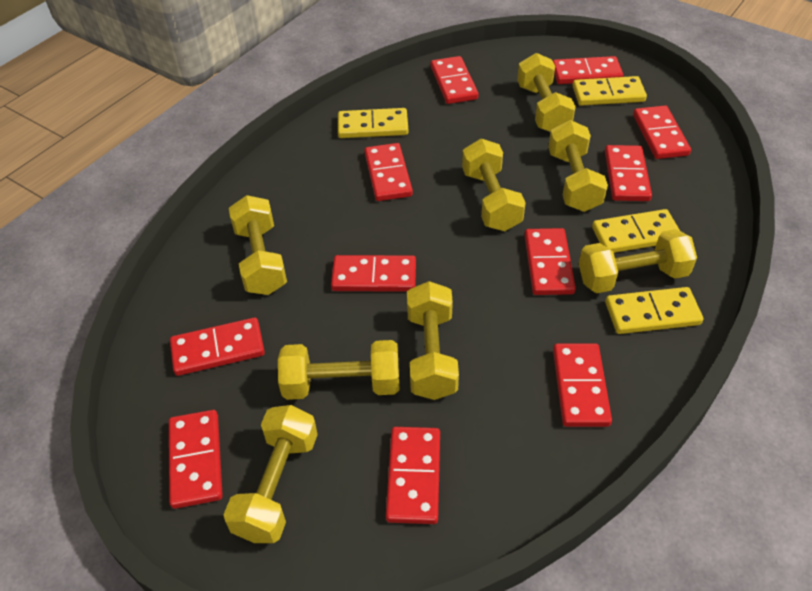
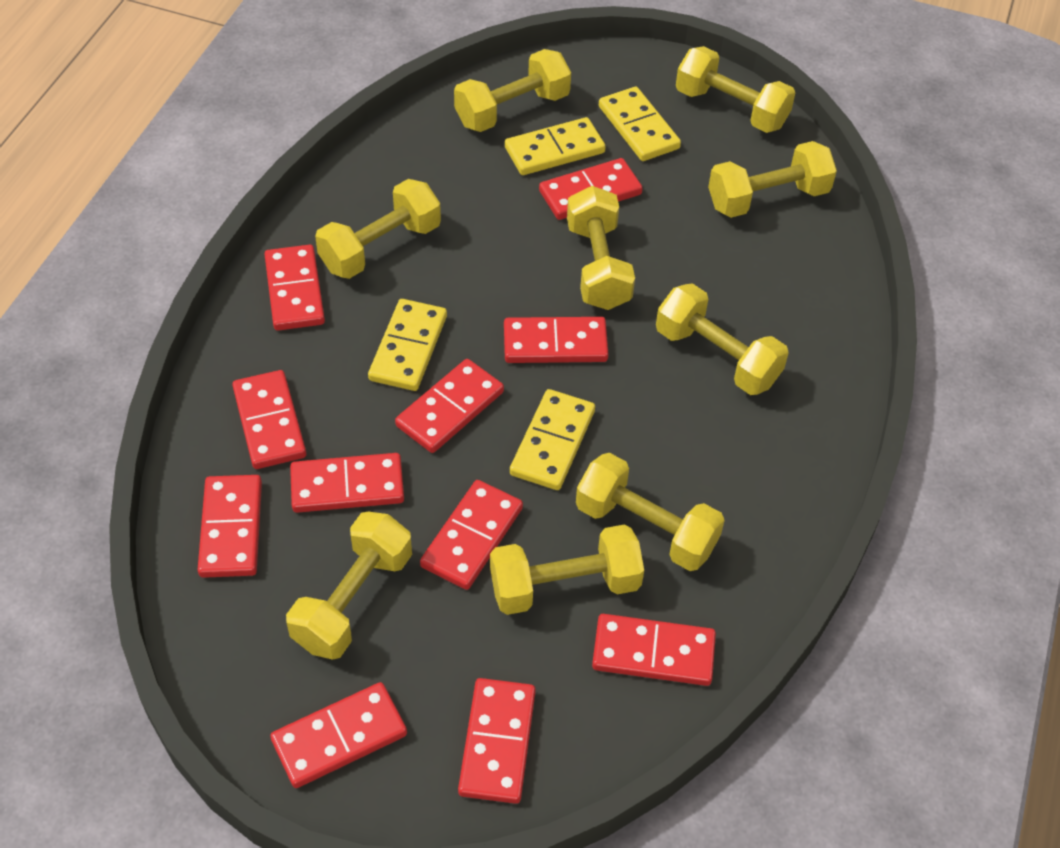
yellow dumbbell: [223,405,318,543] [229,195,287,295] [278,340,400,400] [407,281,459,400] [462,139,526,231] [517,53,576,132] [548,120,608,212] [579,229,697,293] = 8 -> [286,511,412,660] [315,179,441,279] [454,49,571,132] [490,524,644,615] [567,186,635,310] [576,453,725,571] [656,283,789,395] [676,46,795,133] [708,141,837,218] = 9

